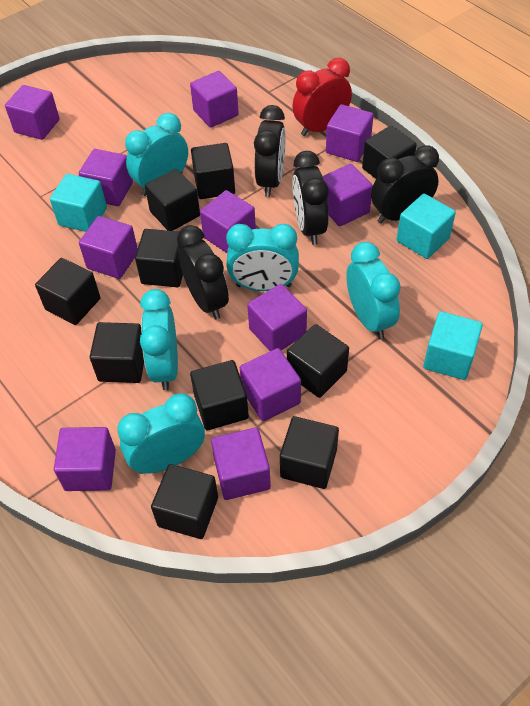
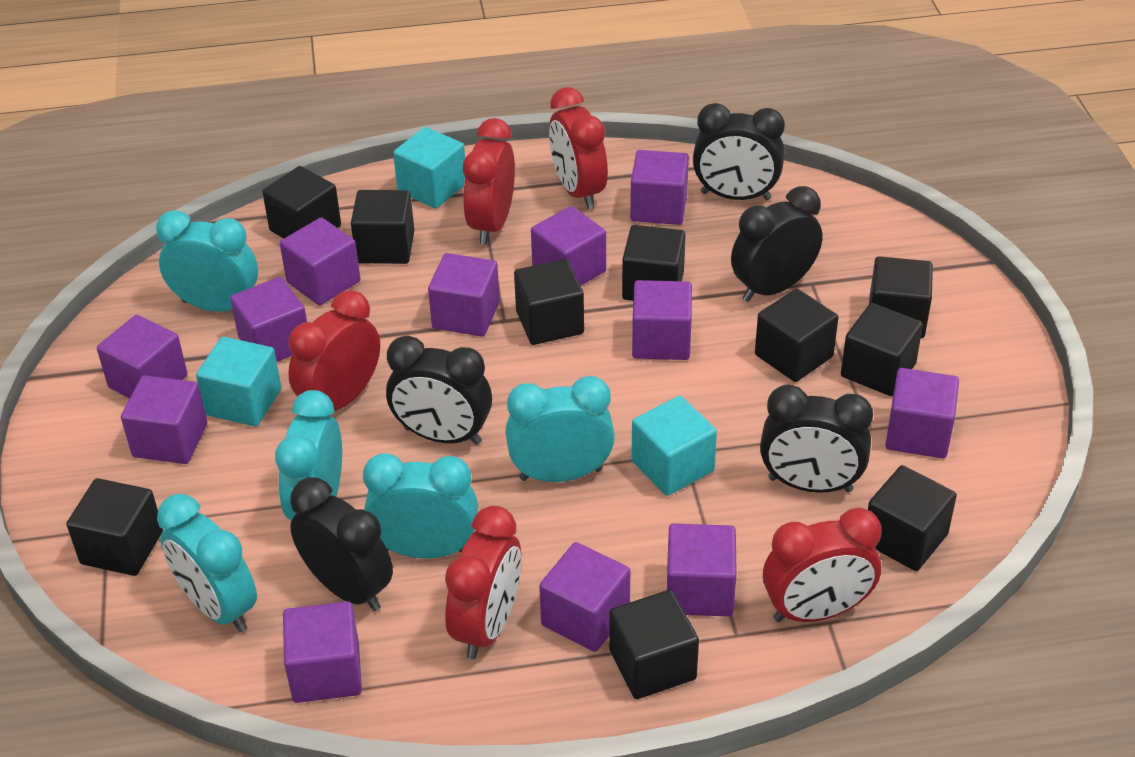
black clock: [177,225,229,319] [254,105,286,197] [292,151,329,245] [371,145,439,224] = 4 -> [290,477,393,611] [386,336,492,445] [693,103,785,200] [731,186,822,302] [760,384,873,493] = 5
purple cube: [5,85,60,140] [54,427,116,491] [79,149,133,206] [79,216,138,279] [190,71,239,128] [200,190,256,253] [211,427,271,500] [240,348,301,422] [247,284,307,351] [322,164,373,226] [326,104,374,162] = 11 -> [97,315,188,399] [121,375,207,464] [230,277,307,362] [280,217,360,306] [283,601,362,703] [428,253,500,337] [531,206,606,286] [539,542,630,652] [630,150,689,225] [632,280,692,360] [667,524,737,616] [885,368,959,459] = 12
red clock: [292,58,352,136] = 1 -> [288,290,380,411] [445,506,521,659] [463,118,515,244] [549,87,608,209] [763,508,882,622] = 5

